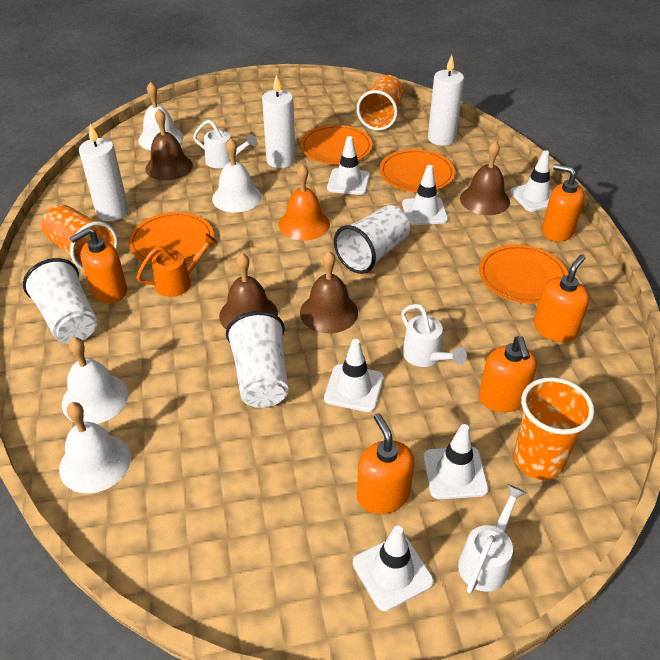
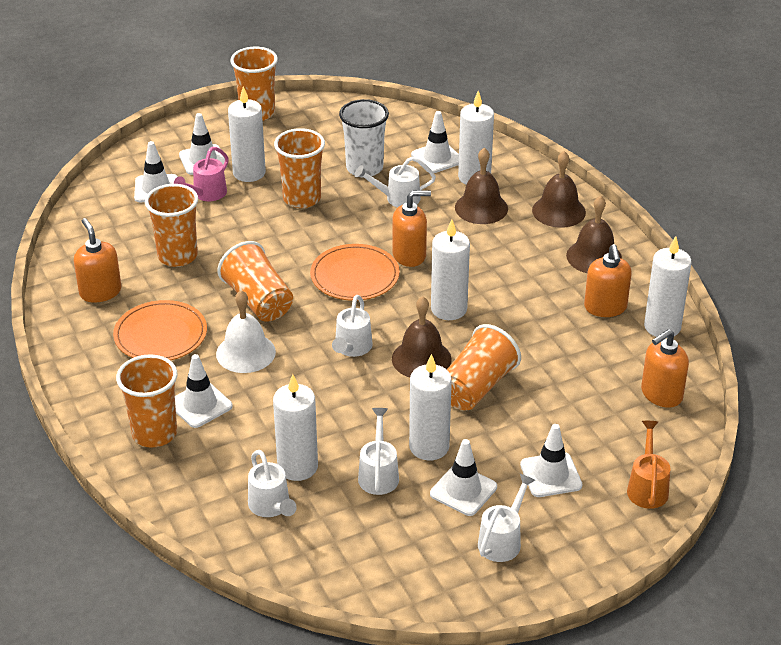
orange bell: [279,164,330,240] = 1 -> none = 0
orange cup: [41,205,118,270] [357,75,404,131] [514,377,594,480] = 3 -> [116,354,177,448] [145,184,198,267] [217,241,293,321] [230,47,278,121] [274,128,325,208] [447,324,521,410] = 6
orange plate: [129,212,214,264] [300,125,373,165] [379,149,455,192] [479,245,568,304] = 4 -> [113,300,207,360] [310,244,400,301] = 2
orange soap dispenser: [70,228,127,303] [357,413,414,514] [479,336,537,412] [534,254,589,342] [542,164,585,242] = 5 -> [74,218,121,302] [392,190,431,267] [584,244,632,317] [641,329,689,408] = 4
pink watering can: none = 0 -> [174,147,229,201] = 1
white bell: [59,402,131,493] [62,337,128,424] [138,82,183,150] [212,138,262,213] = 4 -> [216,290,276,373] = 1
white candle: [79,124,129,221] [262,75,296,168] [428,55,464,146] = 3 -> [228,87,266,182] [273,374,318,481] [409,354,452,460] [431,219,470,320] [458,91,494,185] [644,236,692,337] = 6
white cup: [23,258,97,344] [226,311,289,408] [334,205,410,274] = 3 -> [339,99,389,178] = 1
white watering can: [193,120,257,168] [401,304,467,367] [458,484,526,594] = 3 -> [248,450,297,517] [332,295,373,357] [355,157,436,207] [358,408,399,495] [478,473,535,562] = 5

